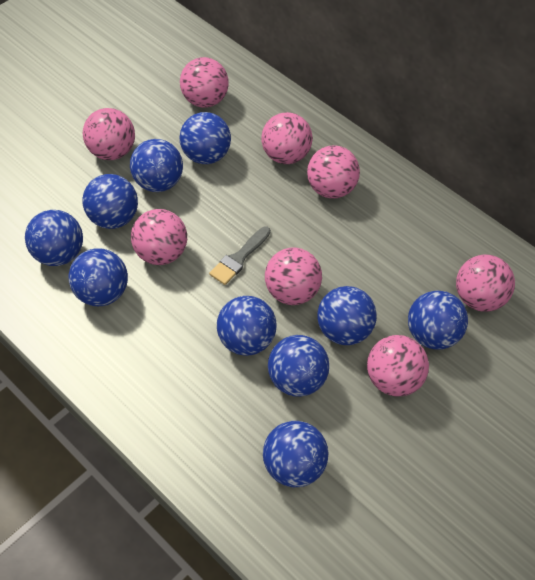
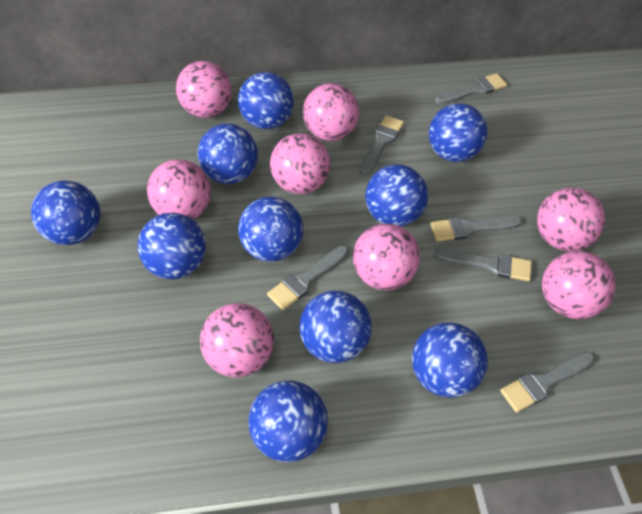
grey brush: [209,226,271,285] = 1 -> [267,246,349,310] [360,115,404,175] [430,216,522,241] [434,248,532,281] [435,73,507,104] [500,352,595,413] = 6

